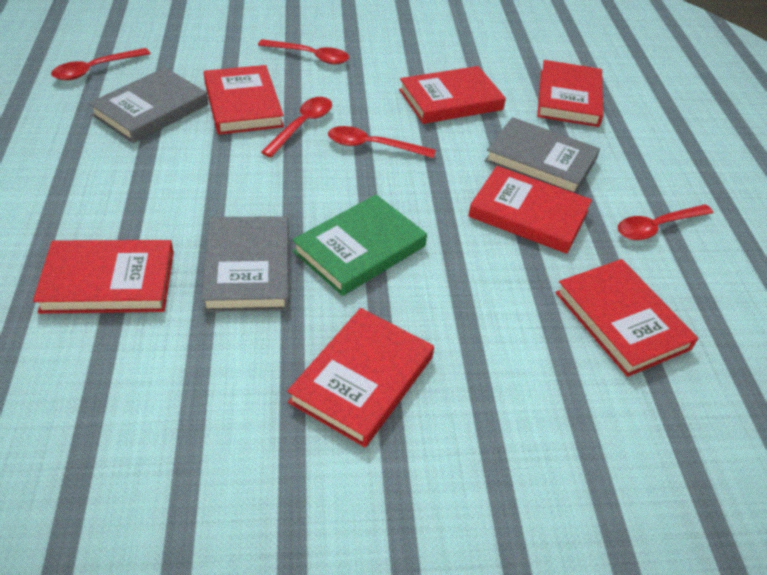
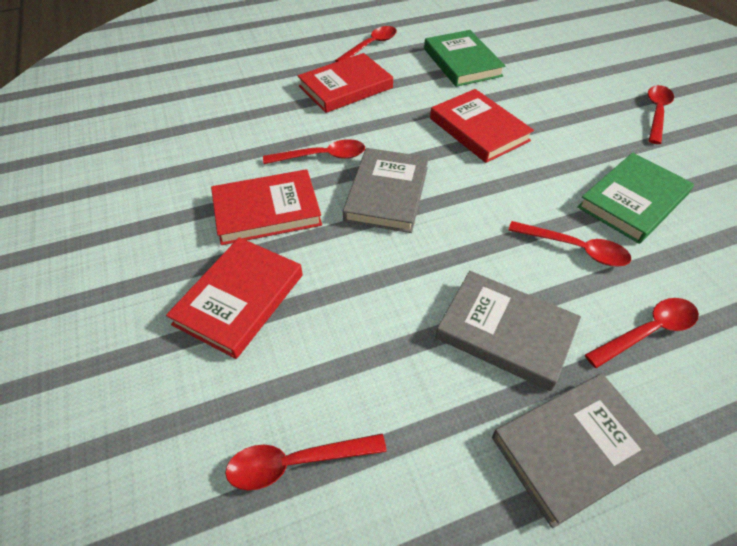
green book: [292,195,427,296] = 1 -> [424,30,506,87] [577,153,694,244] = 2
red book: [33,240,174,314] [204,65,284,135] [287,308,434,447] [399,66,506,124] [468,166,592,254] [537,60,603,127] [555,259,698,377] = 7 -> [166,237,303,359] [211,169,322,245] [298,53,393,113] [430,89,534,163] = 4
red spoon: [51,48,151,80] [258,39,349,64] [261,97,332,157] [328,126,436,158] [618,204,713,240] = 5 -> [225,434,387,490] [263,139,365,164] [335,26,397,62] [508,221,631,266] [585,298,699,368] [648,85,674,144] = 6

